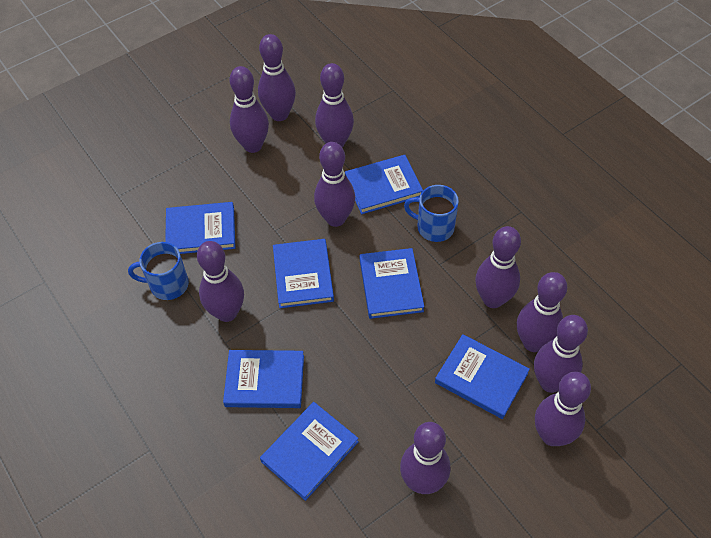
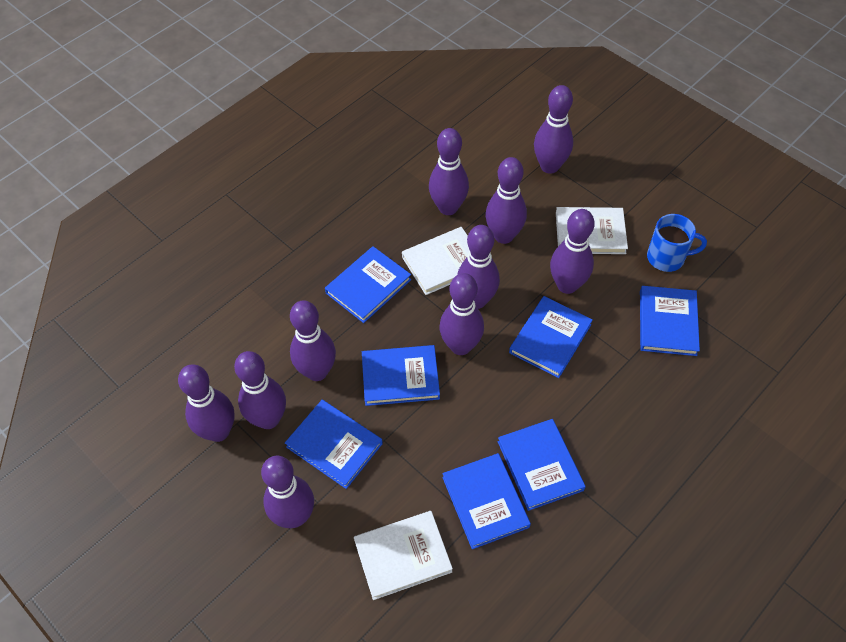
blue mug: [128,242,189,300] [404,185,459,242] = 2 -> [647,214,707,272] = 1
white book: none = 0 -> [354,511,453,600] [402,227,470,295] [556,207,628,254] = 3

